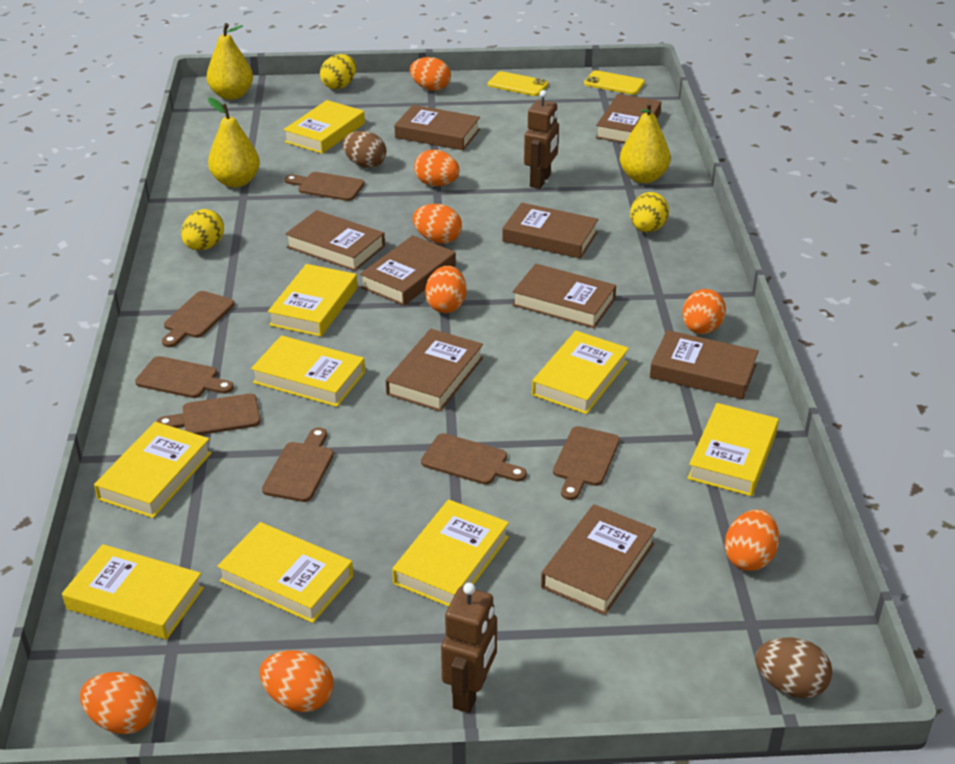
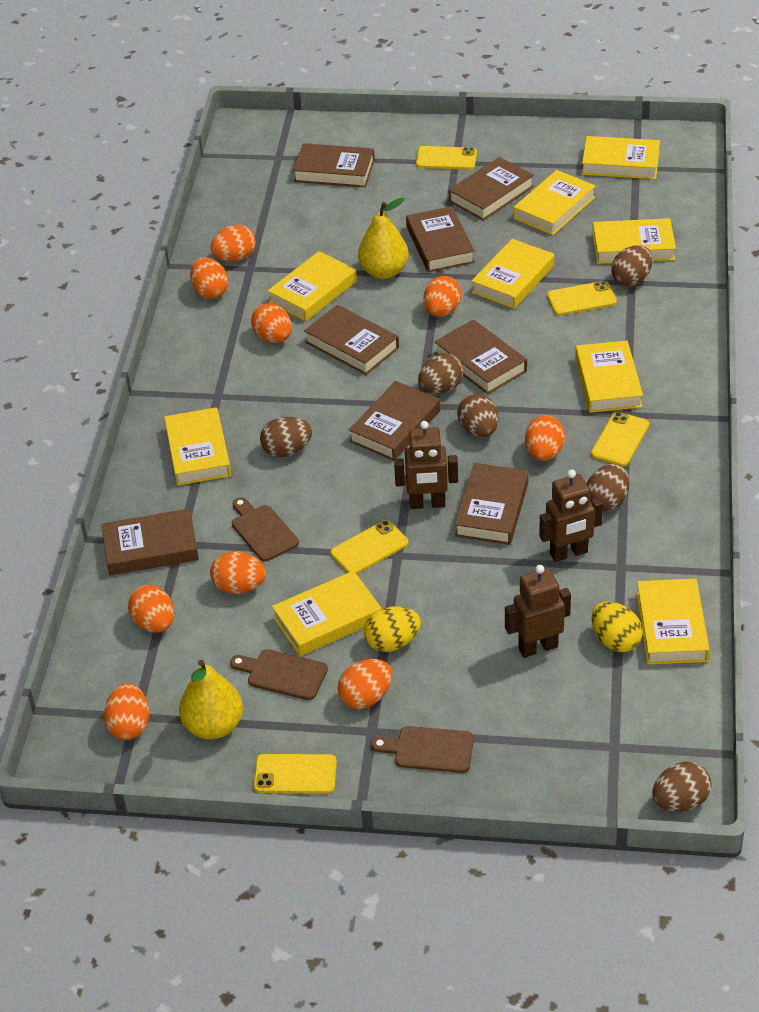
brown book: [285,210,385,271] [360,235,456,306] [386,329,483,412] [395,105,480,150] [502,203,598,259] [512,264,616,328] [541,504,656,615] [596,94,661,143] [650,330,759,399] = 9 -> [102,508,199,575] [293,143,375,187] [304,305,399,375] [349,381,440,461] [406,206,475,272] [434,319,527,394] [449,157,534,221] [455,463,529,545] = 8
brown cutting board: [135,356,234,398] [157,394,261,435] [162,291,235,347] [262,427,334,502] [284,172,365,201] [421,433,527,485] [553,426,620,500] = 7 -> [230,649,328,700] [232,497,299,562] [371,726,474,773] = 3
brown egg: [342,131,387,168] [755,638,832,698] = 2 -> [260,417,312,457] [418,353,463,394] [457,394,499,437] [587,464,630,512] [611,245,653,286] [652,762,712,812] = 6
brown robot: [441,583,497,713] [524,90,559,189] = 2 -> [394,421,458,509] [505,565,571,658] [539,470,603,562] = 3
orange egg: [80,672,157,734] [260,650,333,712] [410,57,451,91] [413,204,462,244] [414,150,460,186] [425,266,467,313] [682,289,726,334] [725,510,779,571] = 8 -> [104,683,149,740] [128,585,174,633] [190,257,229,299] [210,552,266,594] [211,225,256,261] [251,303,292,343] [338,659,392,709] [424,276,461,317] [525,415,565,461] = 9
yellow egg: [181,209,224,250] [320,54,356,89] [630,192,669,233] = 3 -> [364,606,421,652] [591,602,643,652] = 2
yellow pear: [207,23,253,100] [208,97,260,187] [620,102,671,183] = 3 -> [179,660,243,739] [358,198,409,279] = 2
yellow phone: [488,71,548,96] [584,70,645,95] = 2 -> [254,754,337,794] [330,520,409,574] [416,146,477,170] [547,281,617,315] [591,412,649,466] = 5

